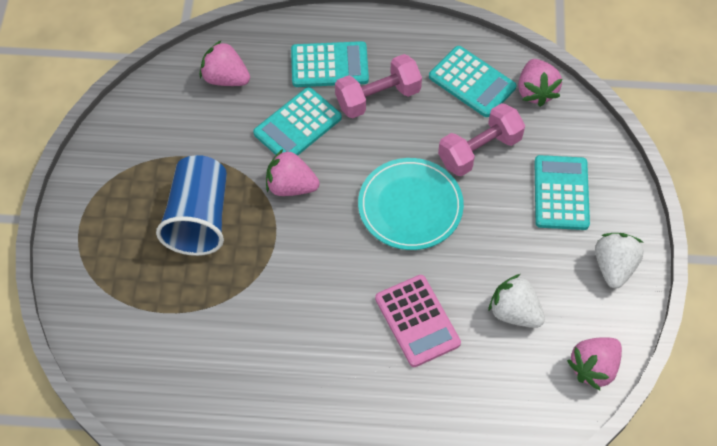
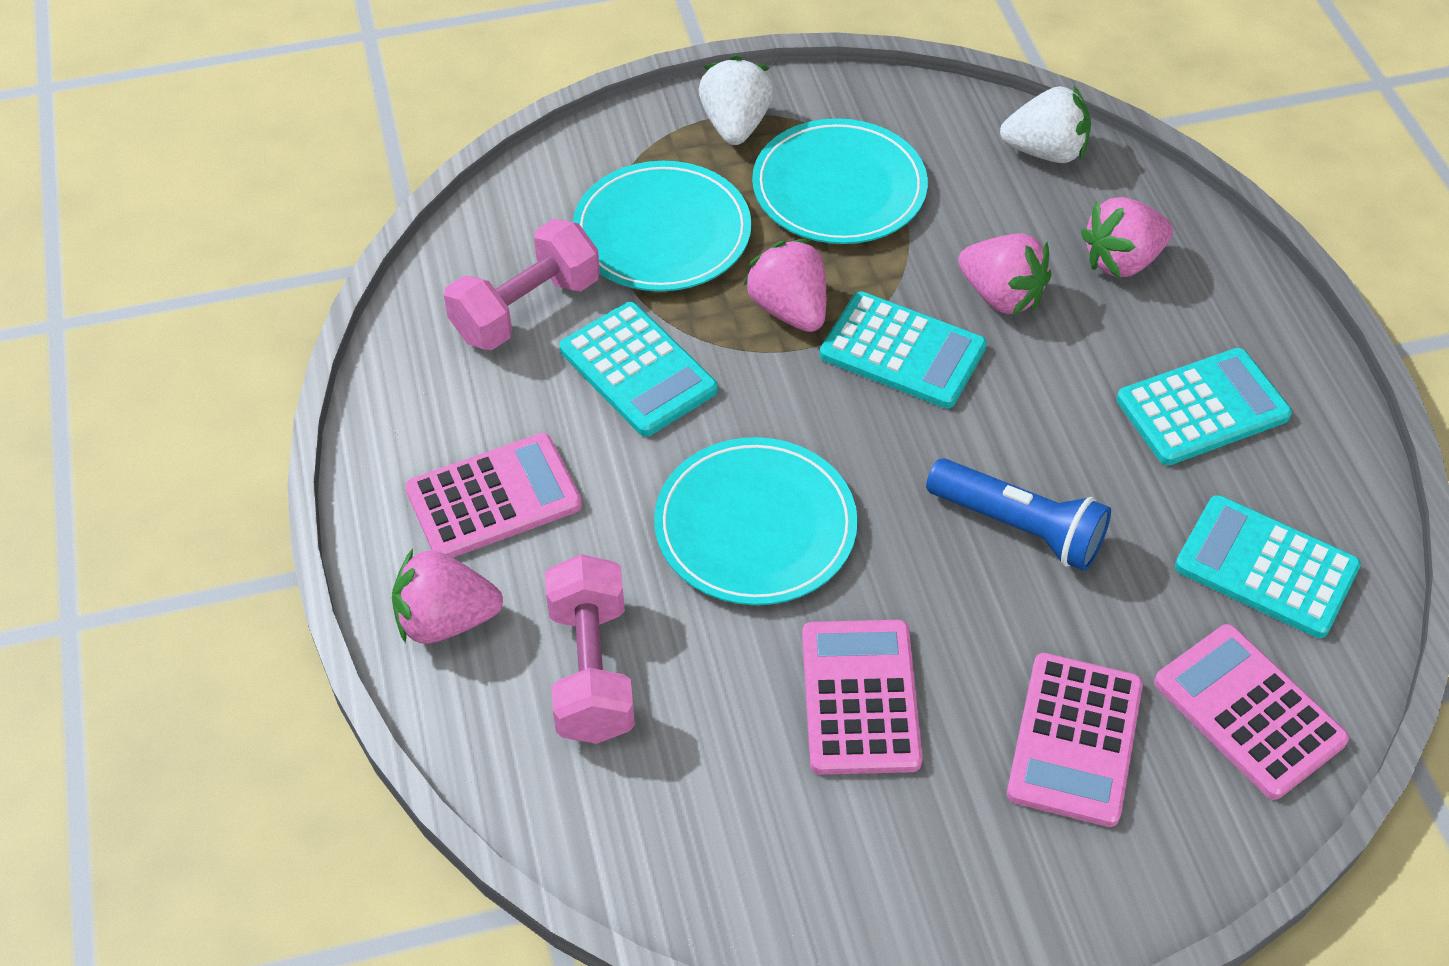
blue cup: [156,155,227,256] = 1 -> none = 0
blue flashlight: none = 0 -> [926,458,1111,571] = 1
pink calculator: [375,275,461,367] = 1 -> [405,433,582,558] [802,620,923,775] [1007,653,1143,827] [1154,624,1349,800] = 4
turquoise plate: [358,158,464,250] = 1 -> [573,161,751,291] [654,437,858,605] [752,118,928,244] = 3

